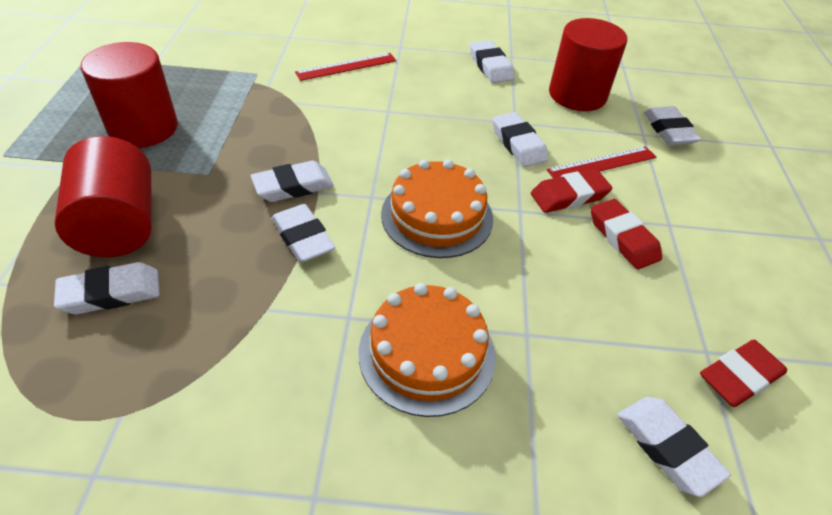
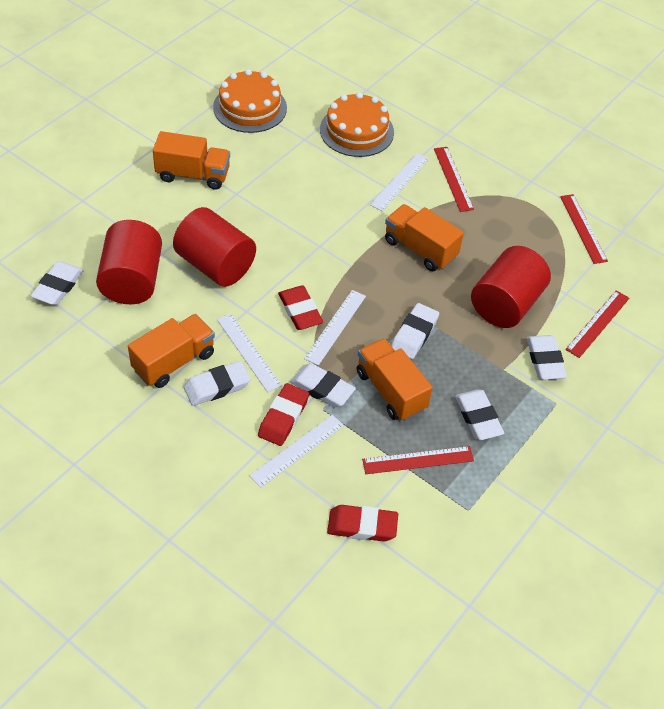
orange truck: none = 0 -> [128,314,215,388] [153,131,230,190] [356,338,433,421] [385,204,464,271] = 4
red ruler: [295,53,396,81] [546,146,656,178] = 2 -> [362,446,474,474] [434,147,474,212] [560,194,608,264] [566,290,629,358] = 4
white eraser: [54,262,160,314] [251,161,334,202] [272,204,336,263] [470,40,514,83] [492,112,548,167] [618,397,731,497] [644,106,701,145] = 7 -> [31,261,84,305] [184,361,251,406] [290,363,356,407] [391,303,439,359] [455,390,504,440] [527,335,567,380] = 6
white ruler: none = 0 -> [217,313,282,392] [250,415,344,488] [304,290,366,366] [370,153,429,212] = 4

